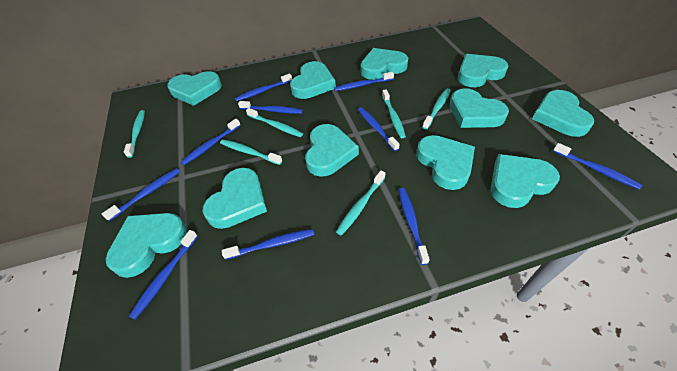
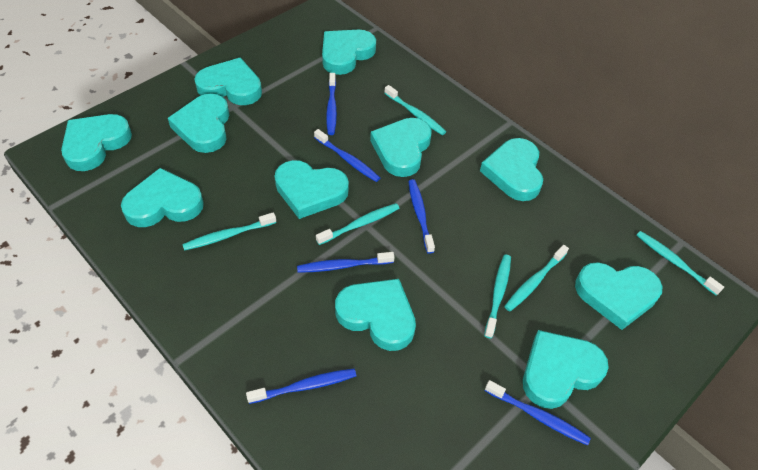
blue toothbrush: [102,168,180,221] [129,230,198,320] [181,119,241,165] [222,229,314,260] [235,73,292,102] [238,101,303,114] [334,72,394,91] [358,107,400,151] [399,188,430,265] [553,143,642,190] = 10 -> [246,369,356,404] [297,252,394,273] [314,129,380,182] [326,73,337,135] [408,179,435,254] [485,380,591,446] = 6

